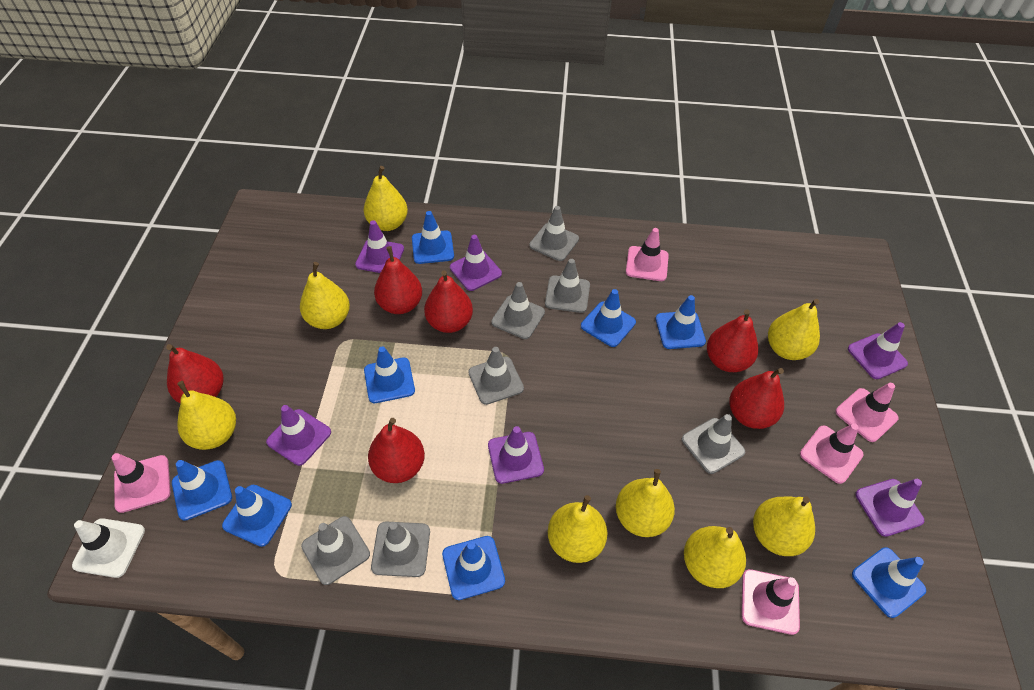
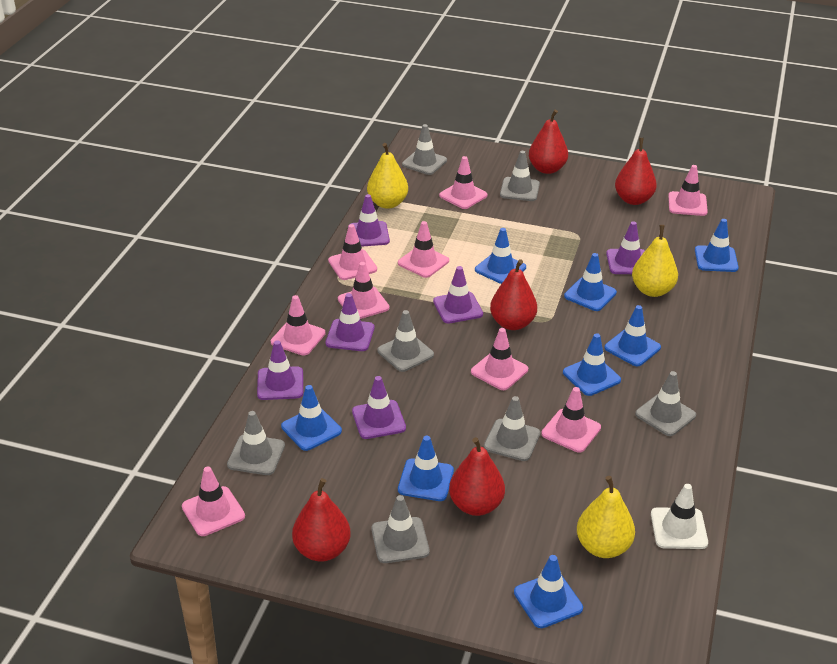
pink traffic cone: [112,453,170,513] [626,228,669,281] [741,569,800,635] [800,423,864,484] [836,383,899,442] = 5 -> [182,466,245,536] [271,295,326,356] [328,224,377,280] [338,262,389,319] [398,221,449,278] [439,156,487,209] [471,328,528,390] [541,387,601,453] [668,165,708,216] = 9
red pear: [166,344,223,404] [368,418,425,483] [374,246,422,314] [424,270,473,333] [707,309,758,372] [729,368,784,429] = 6 -> [292,478,351,562] [449,437,505,516] [490,259,537,330] [529,110,568,174] [615,138,657,205] = 5
yellow pear: [177,381,236,450] [300,262,350,329] [364,166,408,231] [548,495,607,563] [616,469,675,537] [684,526,746,588] [753,496,815,556] [768,299,820,360] = 8 -> [367,143,408,209] [577,476,635,558] [632,225,678,297] = 3

